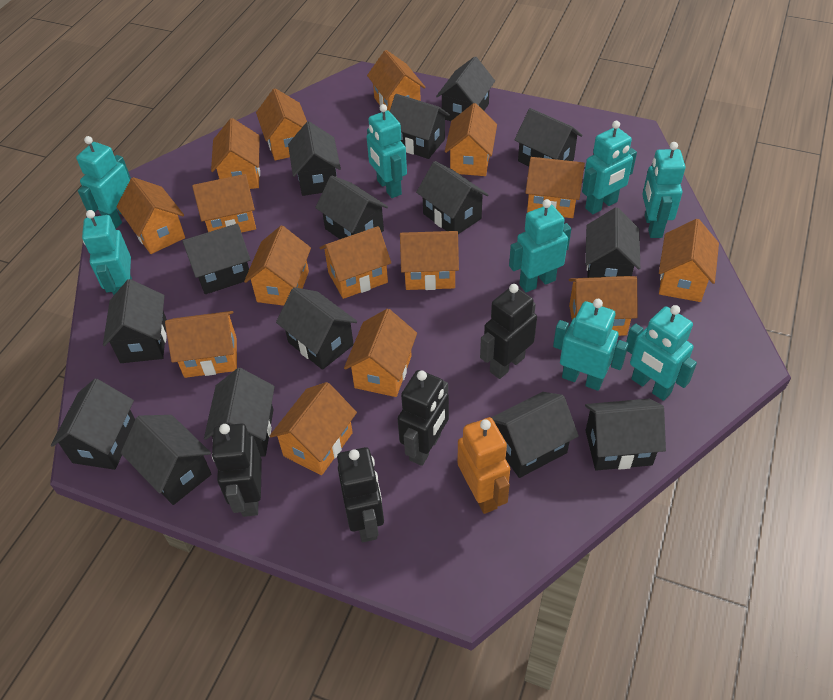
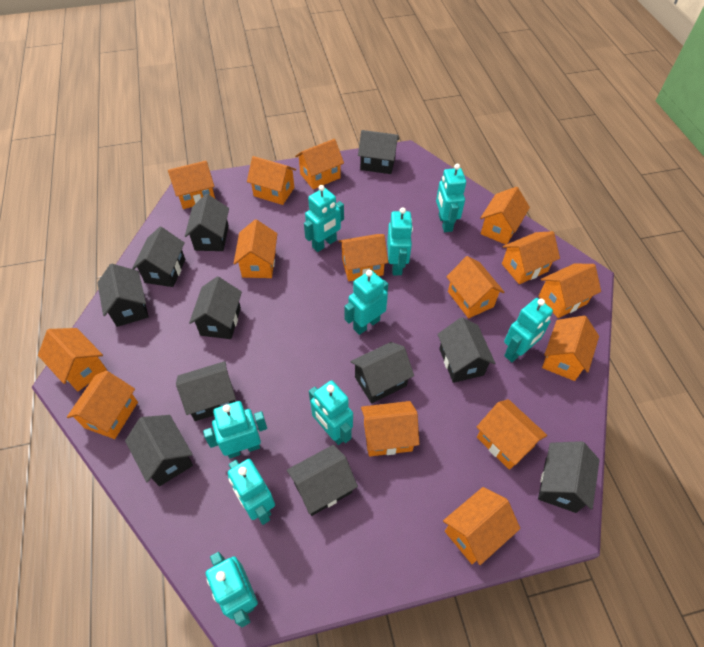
black house: [51,379,135,470] [103,279,167,363] [121,415,212,505] [183,223,251,294] [204,368,275,457] [276,287,357,370] [288,121,341,196] [315,176,388,239] [390,94,450,159] [416,161,488,234] [436,56,495,121] [491,392,579,478] [514,108,582,166] [585,207,640,278] [585,399,666,471] = 15 -> [97,264,149,327] [125,415,193,486] [132,227,185,287] [176,361,236,421] [185,194,229,251] [189,277,242,339] [287,445,358,516] [350,342,414,404] [358,130,399,174] [438,317,495,383] [538,441,600,513] = 11
black robot: [212,423,262,517] [337,447,384,542] [398,370,449,466] [480,284,537,379] = 4 -> none = 0
orange robot: [458,417,510,514] = 1 -> none = 0
turquoise robot: [76,136,131,229] [82,210,132,295] [367,104,407,198] [509,199,571,292] [553,299,629,391] [582,121,637,214] [626,305,697,401] [642,142,685,238] = 8 -> [203,401,267,458] [206,552,258,627] [228,459,275,525] [304,185,344,252] [309,380,353,445] [344,270,388,335] [387,207,413,275] [436,164,466,232] [504,298,553,362] = 9

